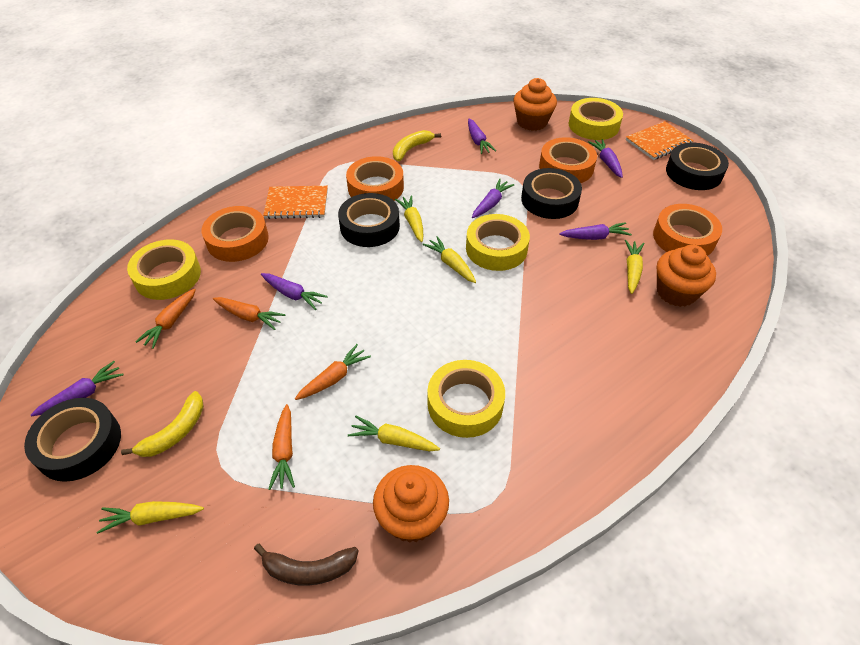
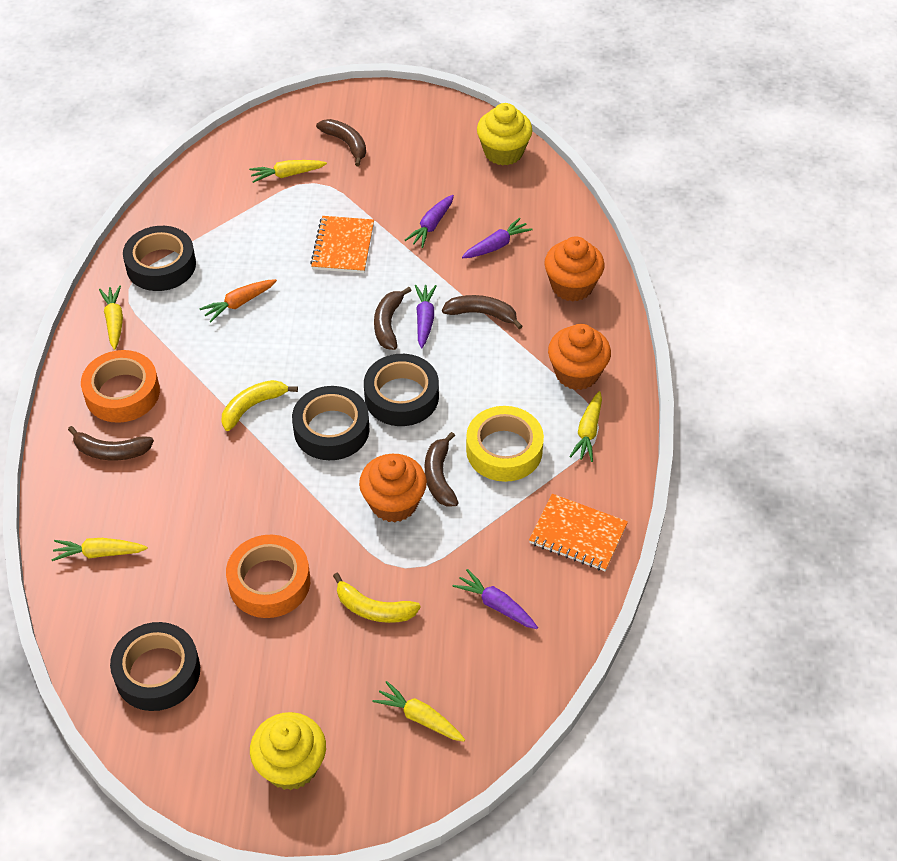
brown banana: [254,544,359,586] = 1 -> [68,426,154,460] [316,119,366,166] [374,287,412,350] [425,432,459,507] [442,295,522,329] = 5
orange carrot: [135,289,196,349] [213,297,285,330] [268,404,295,490] [295,344,371,400] = 4 -> [199,279,277,322] = 1
orange tape: [202,206,269,262] [346,156,404,201] [539,137,597,183] [653,204,722,256] = 4 -> [81,350,160,423] [226,535,310,618] = 2
purple carrot: [31,361,124,416] [261,273,328,310] [468,118,496,154] [472,179,515,218] [559,222,632,240] [588,139,623,178] = 6 -> [405,195,454,248] [415,285,437,348] [453,569,538,629] [462,218,533,258] = 4
yellow cupcake: none = 0 -> [250,712,326,790] [477,103,533,166] = 2
yellow tape: [127,239,201,300] [427,360,505,438] [466,214,530,271] [569,98,623,140] = 4 -> [466,406,544,482] = 1

